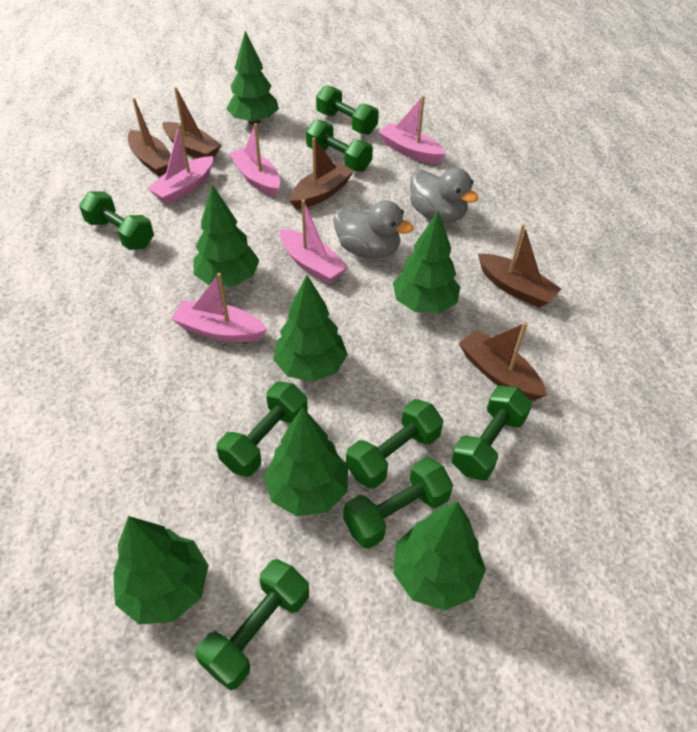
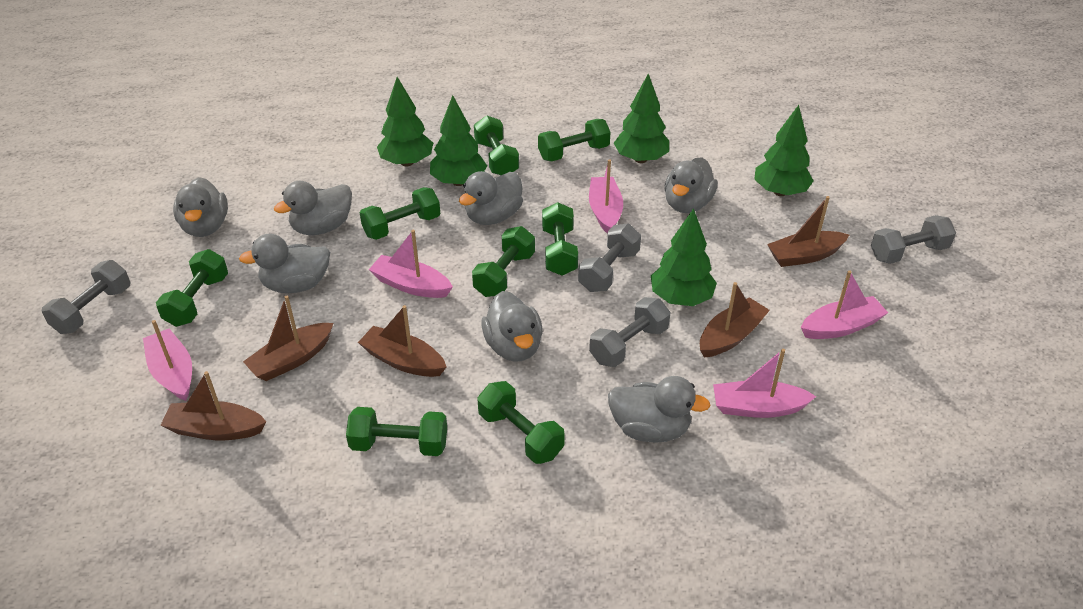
green tree: [113,516,209,625] [193,185,259,286] [226,31,279,125] [264,407,348,516] [273,275,348,382] [393,211,460,314] [393,501,486,611] = 7 -> [377,77,433,166] [430,95,487,186] [614,74,669,163] [651,208,717,306] [754,105,814,196] = 5
grey duck: [333,200,414,259] [410,168,479,223] = 2 -> [173,177,228,237] [239,234,330,293] [274,181,352,235] [459,171,523,225] [481,291,543,362] [608,376,711,443] [664,157,718,213] = 7
grey dumbbell: none = 0 -> [42,260,130,334] [578,223,641,292] [589,297,671,367] [871,215,956,264] = 4

